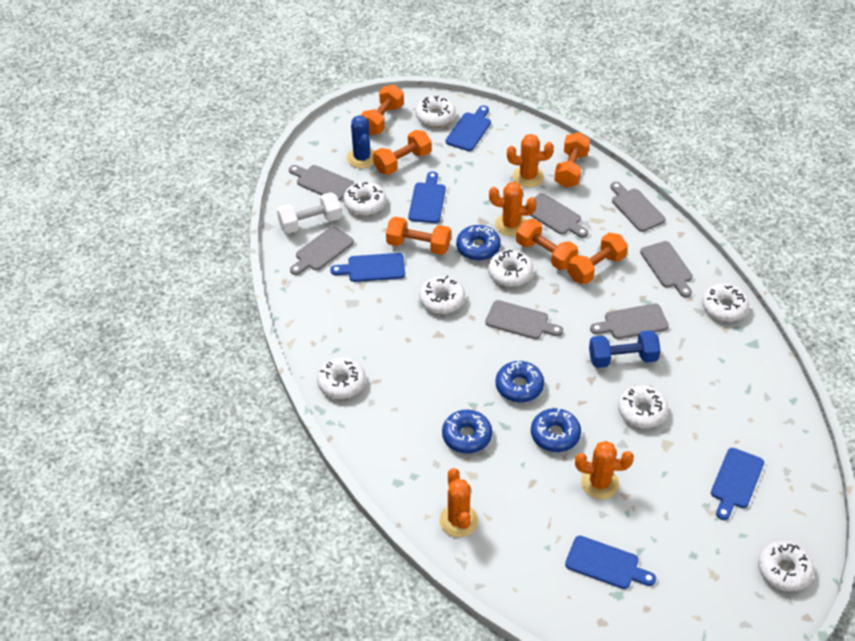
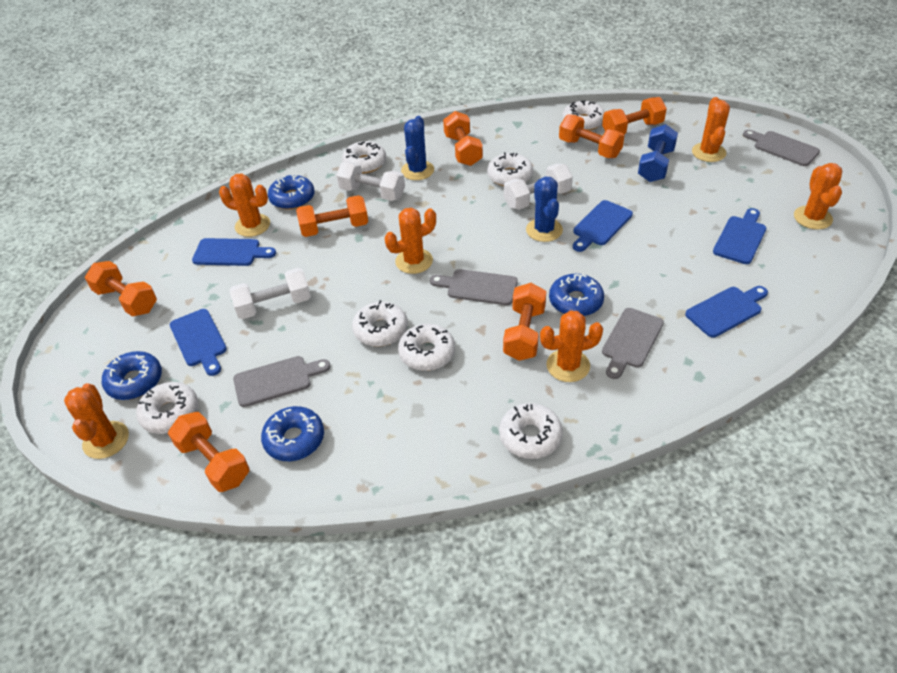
blue cactus: [347,115,374,168] = 1 -> [401,116,434,180] [526,177,563,242] = 2
grey cutting board: [289,165,354,201] [290,226,354,275] [485,300,563,339] [524,193,588,238] [590,304,669,339] [610,182,666,232] [640,241,693,298] = 7 -> [233,356,330,407] [430,269,518,305] [602,308,664,379] [743,130,820,166] = 4
orange cactus: [439,468,478,537] [489,182,537,236] [507,134,554,187] [575,441,634,499] = 4 -> [64,383,129,459] [219,173,270,237] [384,208,436,274] [540,310,603,382] [692,97,730,162] [794,163,842,230] = 6
orange dumbbell: [360,85,404,135] [373,130,432,175] [386,217,451,255] [516,219,578,270] [554,132,590,188] [567,233,628,284] = 6 -> [85,261,157,317] [168,412,249,492] [296,195,368,237] [443,111,483,166] [503,283,546,361] [559,114,624,158] [602,97,667,135] = 7
white donut: [317,358,365,399] [343,182,386,216] [415,96,456,127] [419,276,465,314] [488,250,533,287] [618,385,668,428] [702,283,749,322] [758,541,814,591] = 8 -> [136,382,198,434] [342,141,386,173] [352,300,408,347] [398,324,455,371] [487,152,533,186] [499,403,563,459] [562,100,605,131] = 7
white dumbbell: [277,192,342,234] = 1 -> [230,268,311,319] [336,161,405,201] [504,164,573,210] = 3

